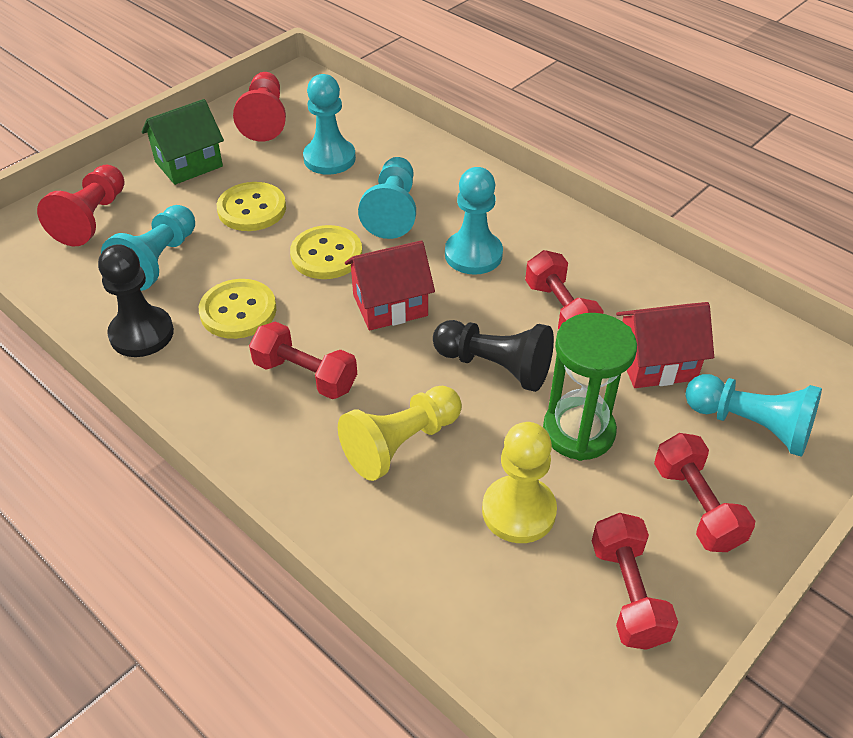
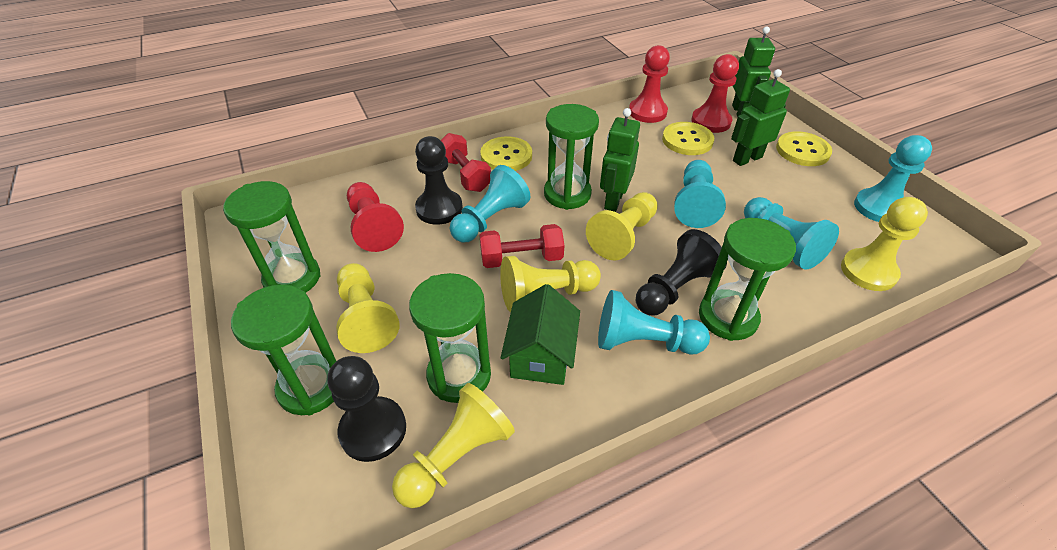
black pawn: [98,244,174,357] [433,320,554,392] = 2 -> [327,356,406,462] [415,136,463,225] [636,229,727,316] = 3
green hourglass: [543,313,637,461] = 1 -> [223,181,320,293] [231,285,336,415] [409,273,491,403] [544,104,599,210] [699,218,796,341] = 5
green robot: none = 0 -> [600,108,640,212] [731,69,790,166] [732,26,775,117] = 3
red dumbbell: [249,321,357,399] [525,250,604,329] [592,513,678,650] [654,433,755,552] = 4 -> [441,133,491,192] [479,224,564,268] = 2
red house: [345,240,435,331] [616,302,714,388] = 2 -> none = 0
red pawn: [37,165,124,246] [233,72,286,142] = 2 -> [347,182,404,252] [629,45,670,123] [691,54,739,133] = 3
yellow pawn: [338,386,462,481] [482,422,557,543] = 2 -> [336,263,400,353] [392,383,515,508] [500,256,601,312] [586,192,658,260] [841,197,928,291] = 5

